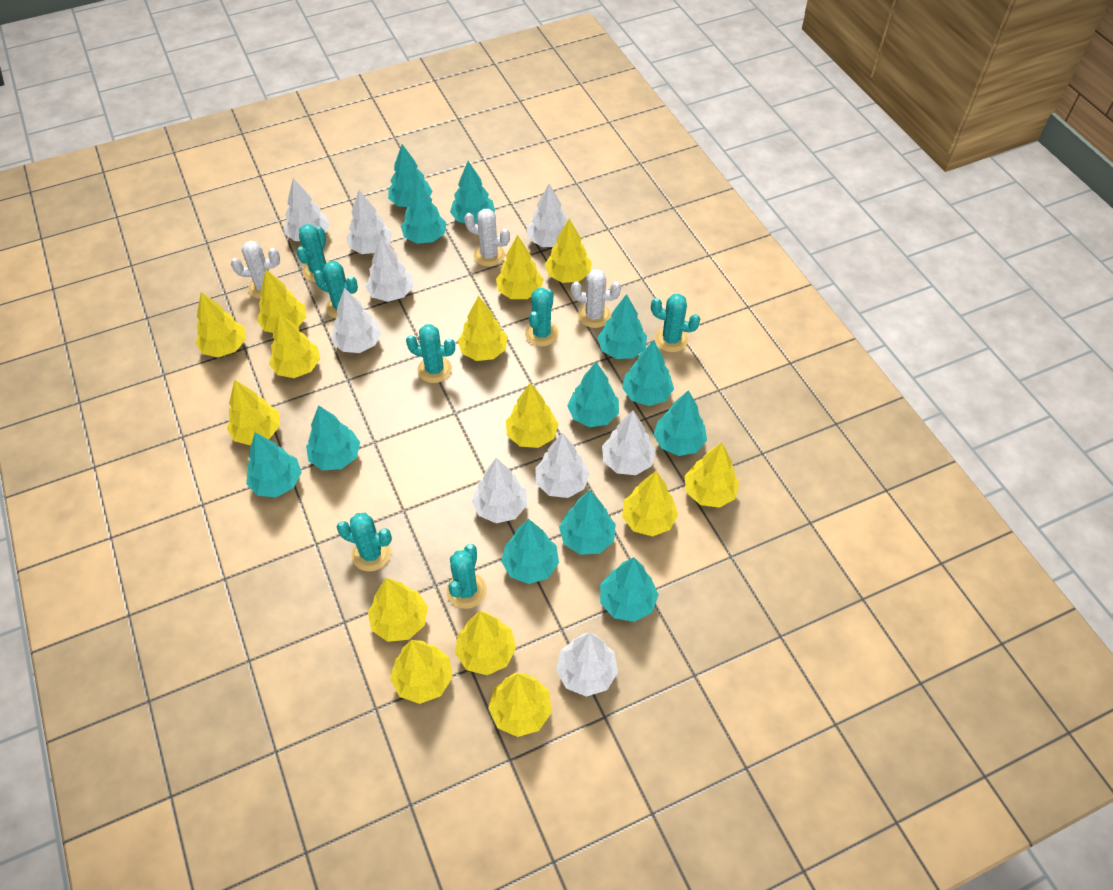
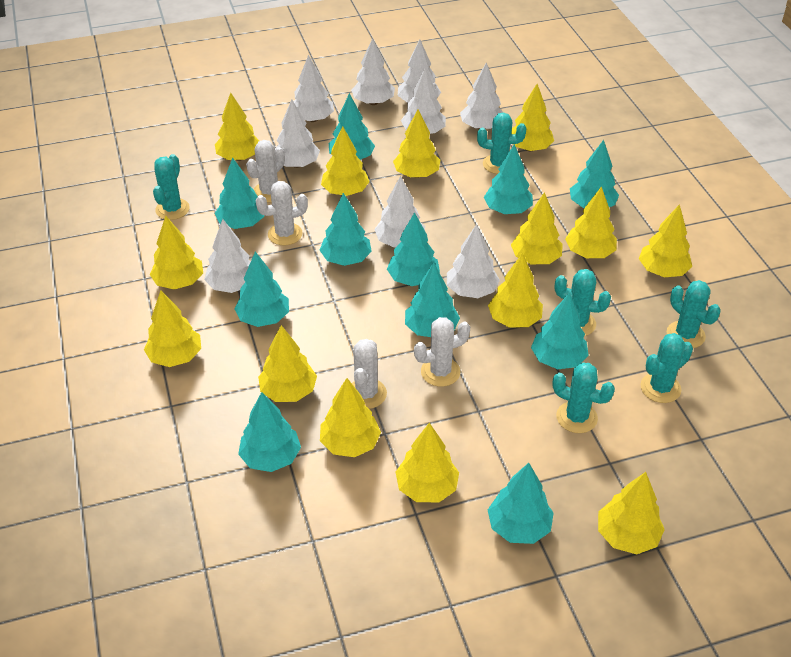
turquoise cactus: [296,224,329,282] [314,261,358,319] [336,513,392,572] [406,324,455,383] [447,544,487,609] [525,288,559,347] [651,294,700,352] = 7 -> [153,154,190,220] [477,112,526,174] [552,363,615,433] [555,269,611,336] [640,333,693,403] [667,280,721,348] = 6
turquoise tree: [246,432,302,497] [306,405,360,471] [388,144,432,207] [401,179,446,244] [450,161,495,224] [501,519,559,584] [559,490,616,555] [567,362,619,427] [597,294,647,359] [600,557,659,622] [622,340,674,406] [654,390,707,456] = 12 -> [215,158,264,229] [234,252,289,327] [238,392,301,472] [319,193,372,266] [329,93,375,160] [387,212,440,286] [405,263,460,337] [484,144,533,214] [488,463,554,544] [531,293,589,369] [570,140,619,208] = 11
white cactus: [231,241,280,299] [464,209,510,267] [571,269,621,328] = 3 -> [246,140,285,203] [256,181,308,245] [352,339,387,409] [414,317,470,387] = 4

